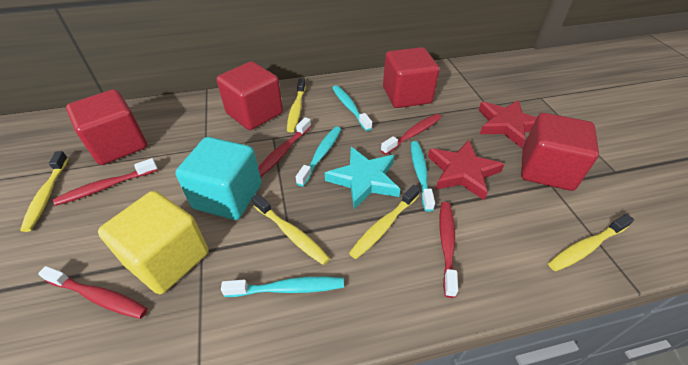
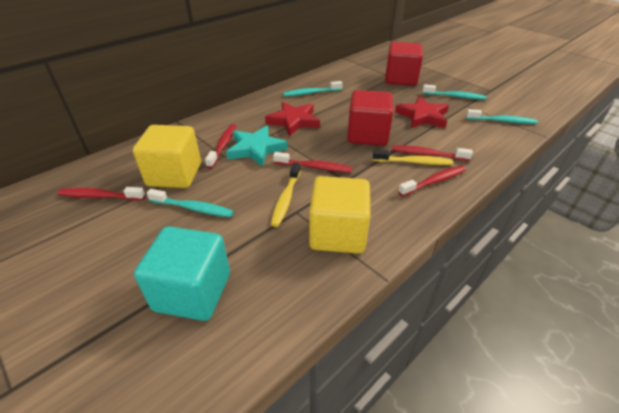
red cube: [66,89,147,165] [216,61,283,130] [383,47,440,108] [521,113,599,191] = 4 -> [347,90,393,146] [385,42,423,86] = 2
yellow cube: [98,191,209,294] = 1 -> [133,125,201,188] [309,176,370,254] = 2
yellow toothbrush: [20,151,69,232] [252,194,330,265] [287,78,306,132] [349,185,420,259] [548,214,634,271] = 5 -> [270,162,301,227] [373,150,453,165] = 2

